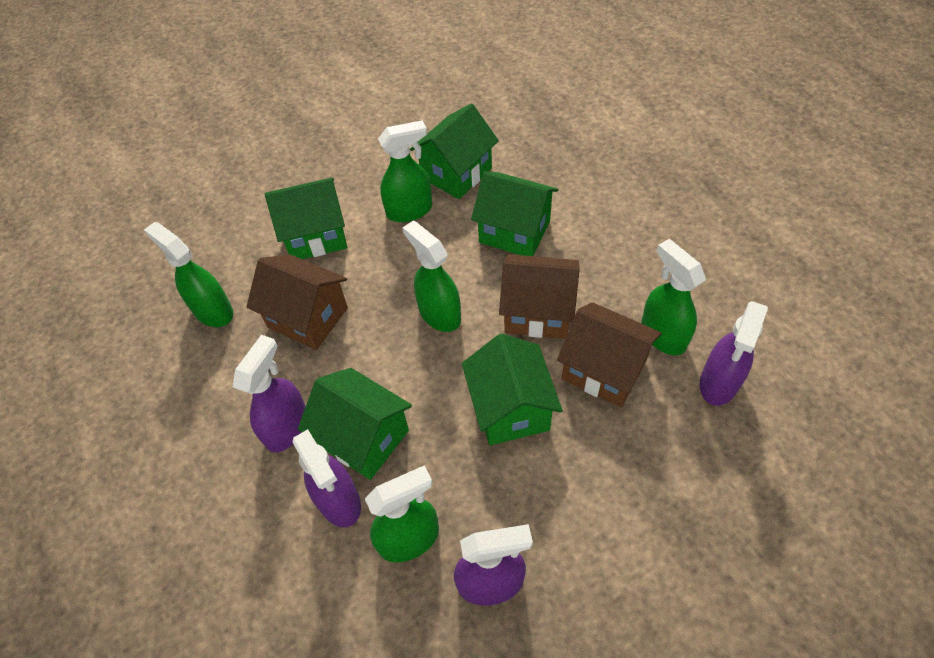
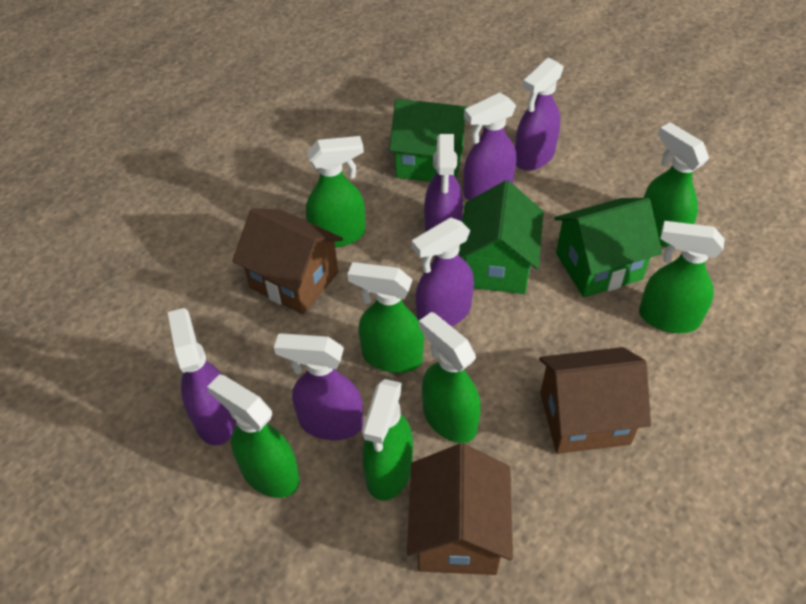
green house: [265,178,347,259] [298,368,412,480] [410,103,499,199] [462,334,563,445] [471,171,558,256] = 5 -> [389,99,467,182] [458,181,544,294] [554,198,662,298] = 3
green spray bottle: [144,222,233,327] [365,465,439,563] [378,120,432,222] [402,221,461,332] [641,239,706,355] = 5 -> [207,374,300,498] [306,136,366,248] [347,262,424,373] [362,379,413,501] [419,312,481,443] [639,221,725,333] [644,122,709,248] = 7
purple spray bottle: [233,335,306,453] [293,429,361,527] [454,524,533,606] [699,301,768,406] = 4 -> [168,308,236,446] [274,333,363,440] [412,218,474,327] [424,134,463,232] [464,93,517,201] [515,58,564,171] = 6

